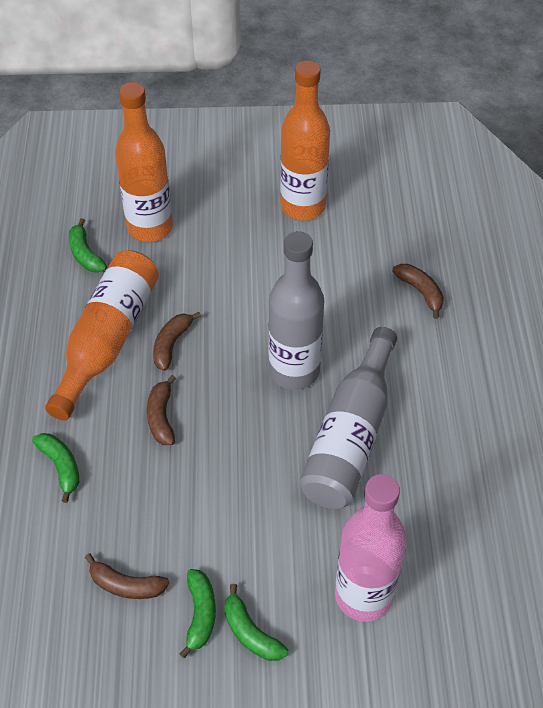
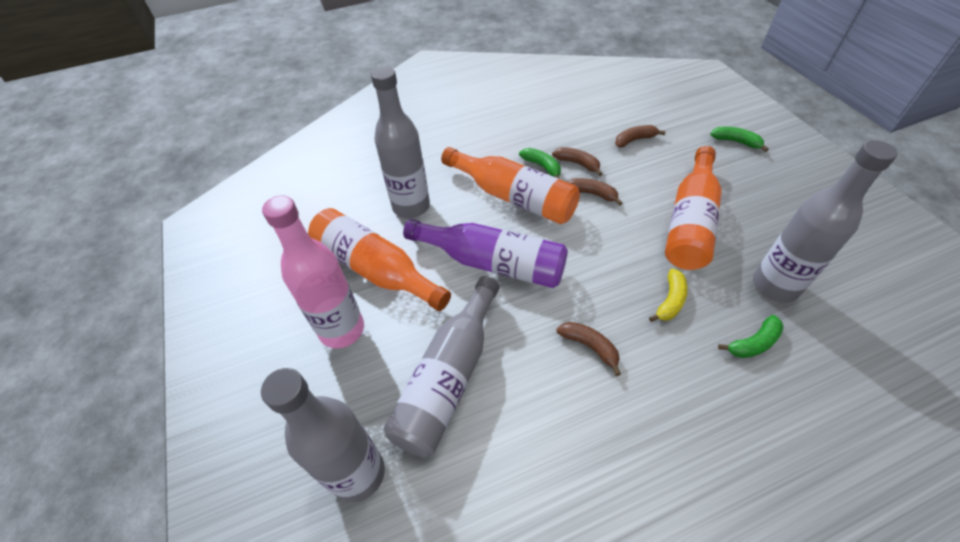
green banana: [32,433,79,503] [69,218,107,273] [180,569,216,658] [224,584,288,661] = 4 -> [519,148,561,179] [710,127,769,152] [718,315,784,358] = 3
grey bottle: [268,231,324,390] [299,327,397,509] = 2 -> [261,368,385,503] [371,66,430,218] [384,276,500,457] [753,140,898,303] = 4
purple bottle: none = 0 -> [403,219,568,288] = 1
yellow banana: none = 0 -> [649,268,688,322] = 1

